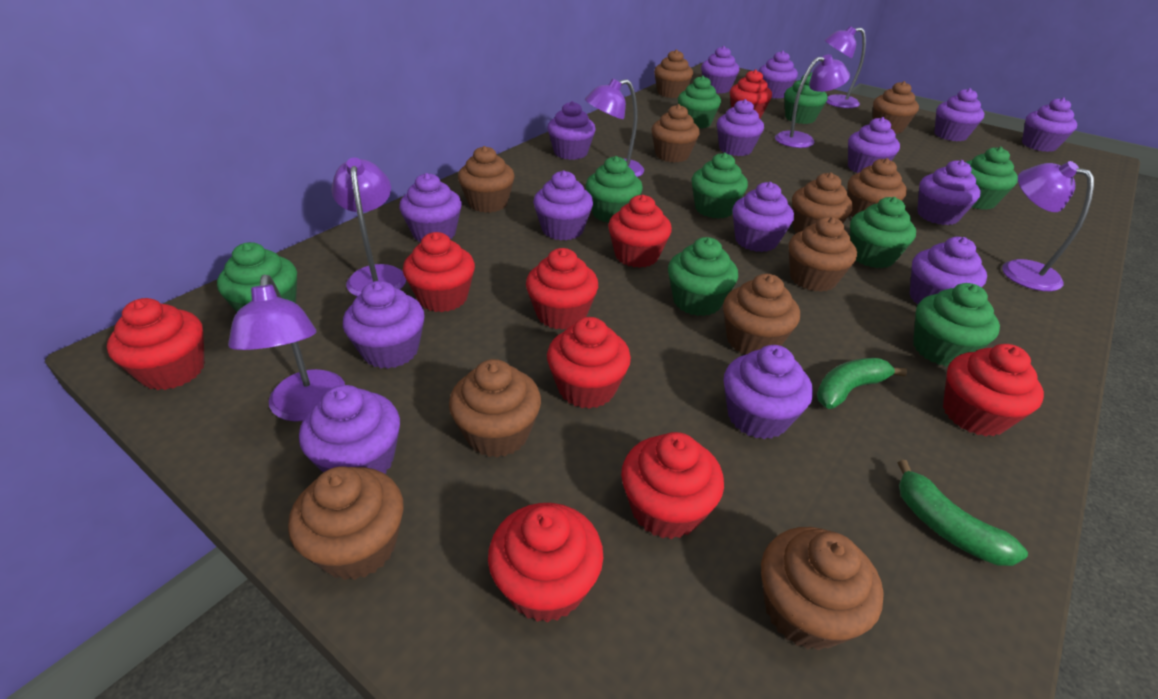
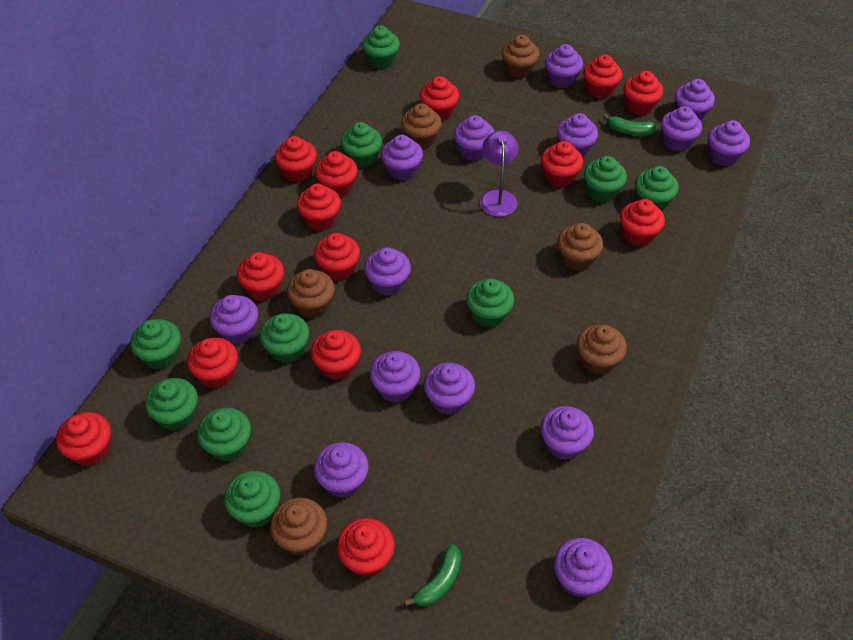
brown cupcake: [288,466,404,580] [449,359,541,458] [458,146,515,213] [651,104,700,163] [654,49,693,98] [723,274,800,355] [761,527,884,650] [789,217,857,292] [792,172,853,233] [847,158,907,218] [873,81,919,134] = 11 -> [270,498,327,556] [287,269,334,318] [401,103,442,149] [502,35,539,78] [557,223,603,271] [577,324,627,375] = 6
green cupcake: [217,242,297,312] [586,156,643,223] [668,237,738,316] [678,75,721,129] [691,153,748,219] [784,72,828,124] [850,197,916,268] [913,283,1000,367] [966,147,1018,210] = 9 -> [131,319,181,369] [145,378,198,431] [197,408,251,462] [224,471,280,528] [260,313,309,363] [341,122,382,168] [362,25,400,69] [466,278,514,328] [584,156,627,203] [635,166,679,211] = 10
purple cupcake: [299,385,400,474] [343,281,425,369] [399,173,462,242] [533,170,593,240] [547,101,596,160] [701,46,739,93] [717,99,764,156] [724,345,813,439] [732,182,794,252] [758,51,798,99] [848,117,900,173] [910,237,987,305] [917,160,981,225] [934,88,984,141] [1022,98,1077,152] = 15 -> [210,295,258,344] [314,442,369,498] [364,247,411,296] [370,351,421,403] [381,135,423,181] [424,363,475,415] [454,115,495,161] [541,406,594,460] [545,44,583,88] [554,538,613,597] [557,113,598,157] [661,106,702,152] [674,79,715,121] [708,120,750,166] = 14
purple lamp: [228,275,345,422] [331,158,406,296] [585,78,644,177] [775,54,850,148] [824,26,866,108] [1002,161,1094,291] = 6 -> [480,131,518,217] = 1
red cupcake: [107,298,205,390] [403,232,475,312] [488,503,603,623] [526,248,598,330] [547,317,631,409] [608,195,672,268] [621,432,724,539] [730,70,772,119] [943,344,1044,436] = 9 -> [56,412,111,466] [187,337,238,388] [237,252,284,301] [275,136,317,182] [297,184,341,231] [311,330,361,380] [314,233,360,281] [315,151,358,197] [337,518,395,577] [420,76,459,121] [541,141,583,187] [583,55,622,99] [620,199,665,247] [623,71,663,115] = 14

